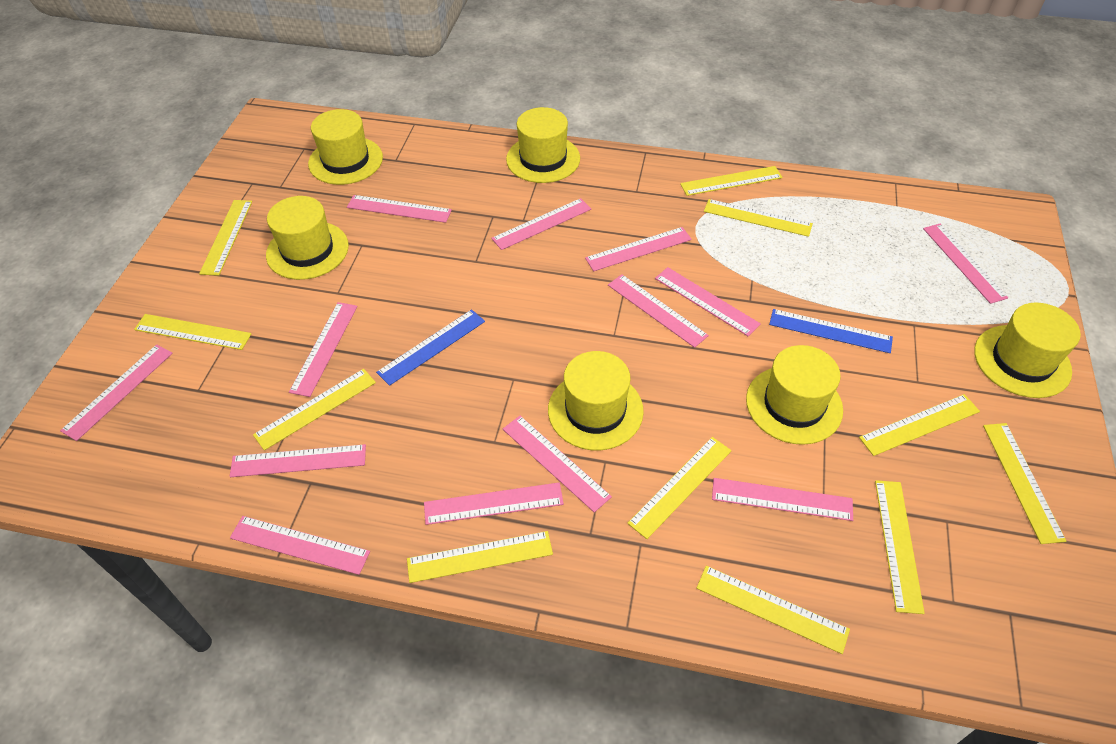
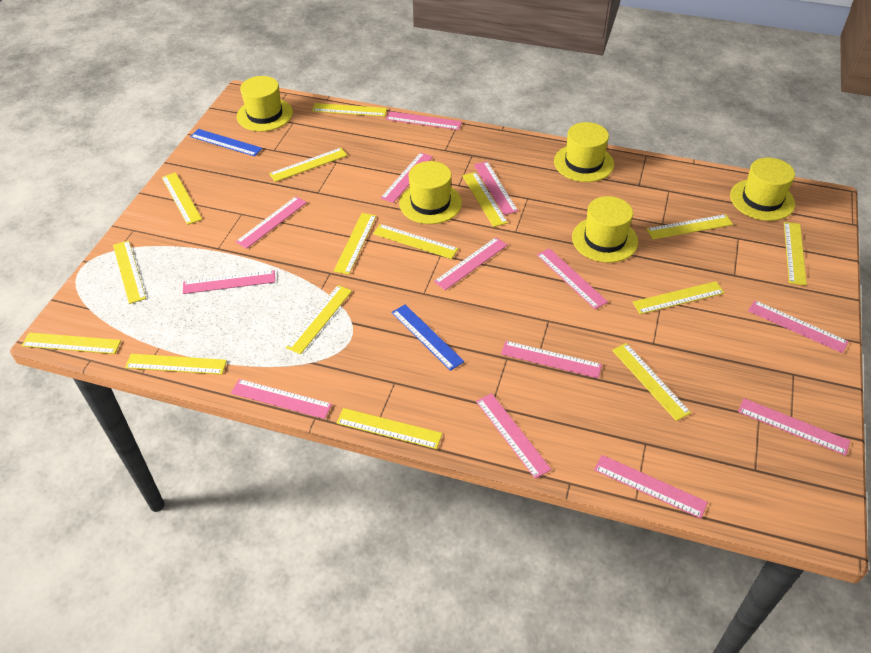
yellow hat: [266,196,349,280] [308,109,383,185] [506,107,580,183] [548,351,644,450] [746,345,843,445] [974,303,1081,398] = 6 -> [237,76,293,132] [399,161,462,224] [554,122,614,182] [572,196,638,263] [730,157,795,221] = 5
yellow ruler: [134,314,251,350] [199,200,252,276] [253,369,376,450] [407,531,553,583] [627,437,732,539] [680,166,783,196] [697,566,850,654] [704,199,813,237] [859,394,980,456] [875,480,925,614] [983,423,1066,544] = 11 -> [22,332,121,354] [113,240,146,304] [125,354,227,375] [162,173,202,225] [269,148,347,182] [286,285,352,354] [312,103,387,117] [334,213,376,275] [337,408,442,449] [373,224,458,259] [462,172,508,227] [612,343,691,421] [633,281,725,314] [646,214,733,239] [784,222,807,286] = 15

